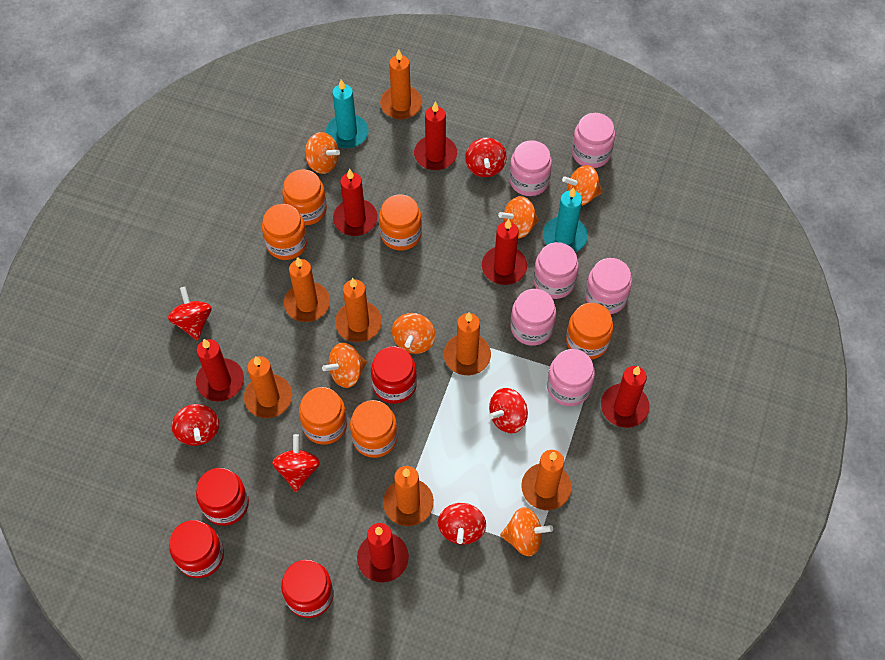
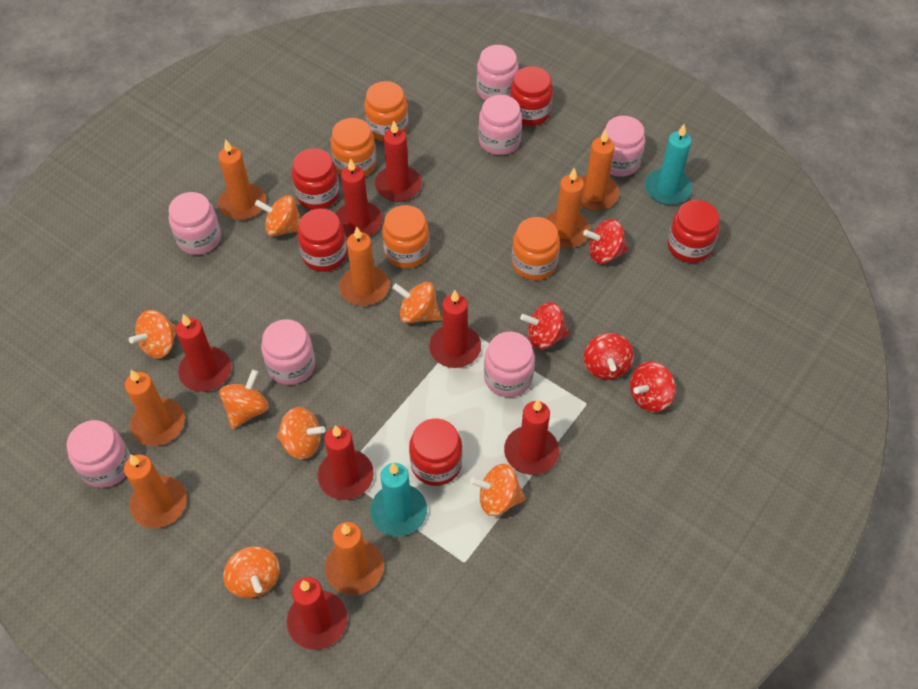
orange jar: [262,204,307,260] [282,169,327,225] [299,387,347,445] [350,400,398,458] [379,194,422,251] [566,303,614,360] = 6 -> [330,118,376,176] [364,81,408,141] [382,205,430,268] [512,217,560,280] = 4
orange spinning top: [305,132,340,174] [322,343,367,388] [392,313,436,354] [498,196,539,239] [500,507,553,556] [562,165,603,206] = 6 -> [129,310,177,358] [219,369,269,429] [223,546,280,598] [255,195,301,237] [277,407,326,459] [392,282,441,323] [470,464,526,516] = 7
pink jar: [509,140,552,196] [510,289,556,346] [533,242,579,299] [547,349,595,406] [572,113,615,168] [585,258,632,314] = 6 -> [67,420,130,488] [169,192,221,255] [261,319,315,385] [477,45,519,101] [478,95,522,155] [484,332,535,397] [602,116,645,177] = 7
red candle: [196,339,244,401] [333,169,378,236] [357,523,409,583] [414,102,457,170] [482,219,527,285] [601,366,650,428] = 6 -> [176,314,231,392] [287,577,347,650] [318,425,374,500] [336,158,382,237] [375,121,422,202] [429,290,481,368] [504,399,559,475] = 7
red jar: [169,520,224,578] [196,468,249,526] [281,560,334,618] [371,346,417,404] = 4 -> [292,148,339,210] [298,209,347,272] [409,418,462,486] [510,66,553,126] [667,200,720,263] = 5
red spinning top: [168,287,212,341] [172,404,219,446] [272,434,320,492] [438,503,486,545] [465,138,507,177] [489,388,528,434] = 6 -> [520,302,570,349] [583,219,628,264] [584,333,634,380] [630,362,676,412] = 4

